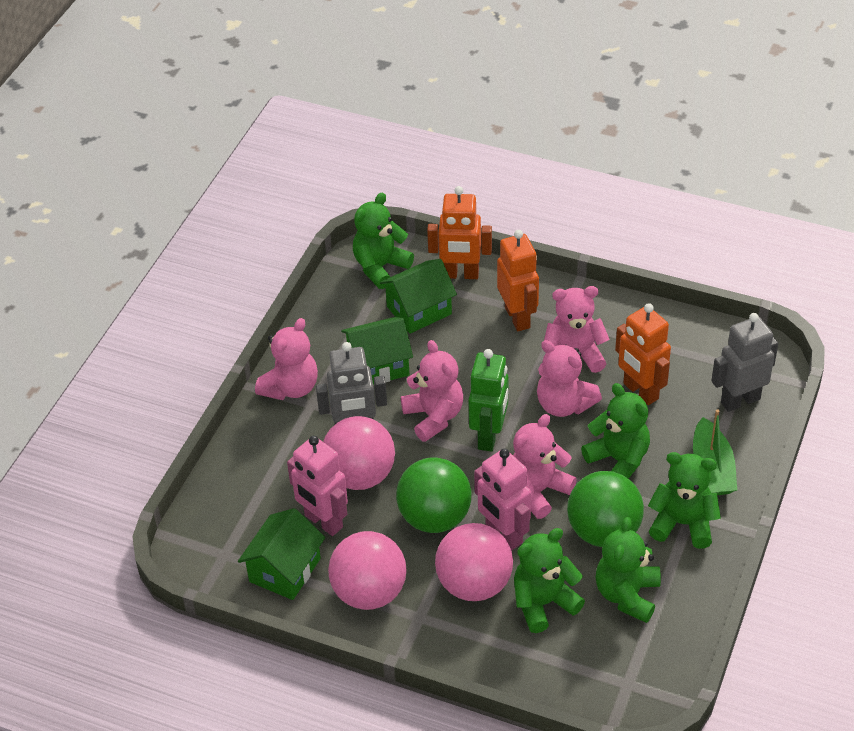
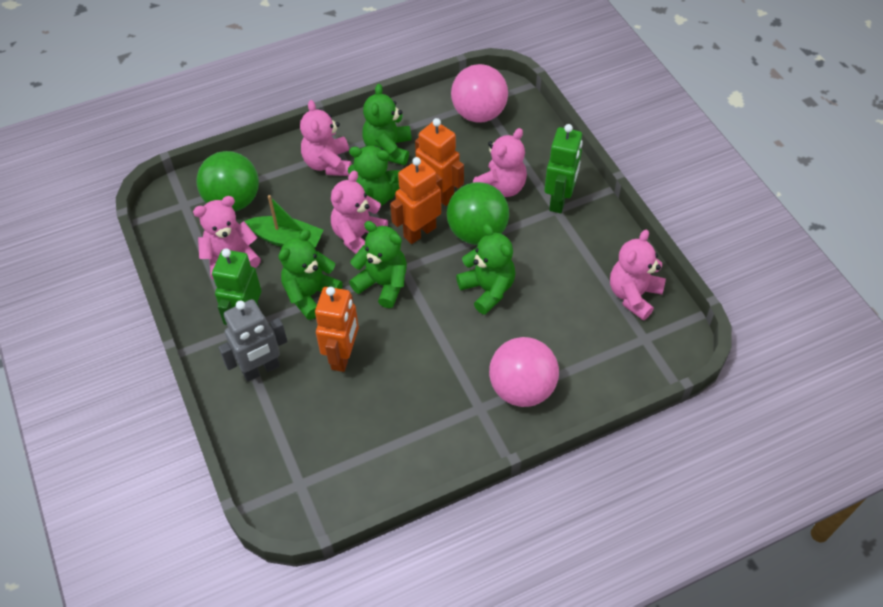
green house: [238,508,325,600] [341,317,413,385] [380,259,457,334] = 3 -> none = 0
green robot: [469,349,508,452] = 1 -> [212,249,261,325] [544,124,583,213] = 2
grey robot: [316,342,387,424] [711,313,778,412] = 2 -> [218,299,287,382] = 1
pink ball: [323,416,395,490] [328,531,407,610] [435,523,513,601] = 3 -> [451,64,508,123] [489,337,559,407] = 2
pink robot: [287,436,348,536] [474,449,531,550] = 2 -> none = 0

